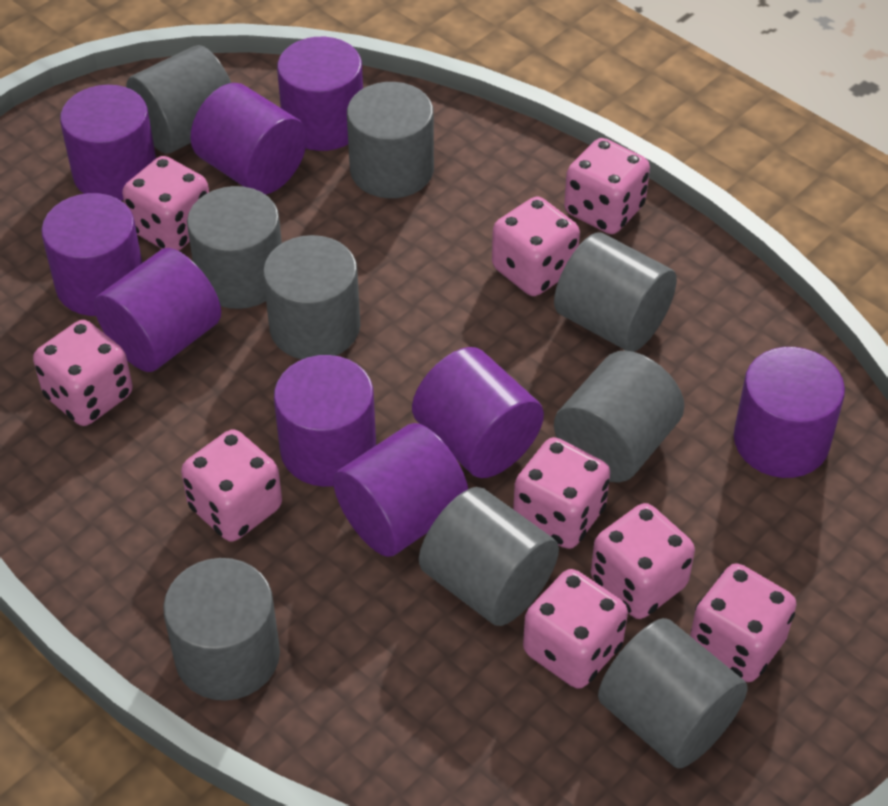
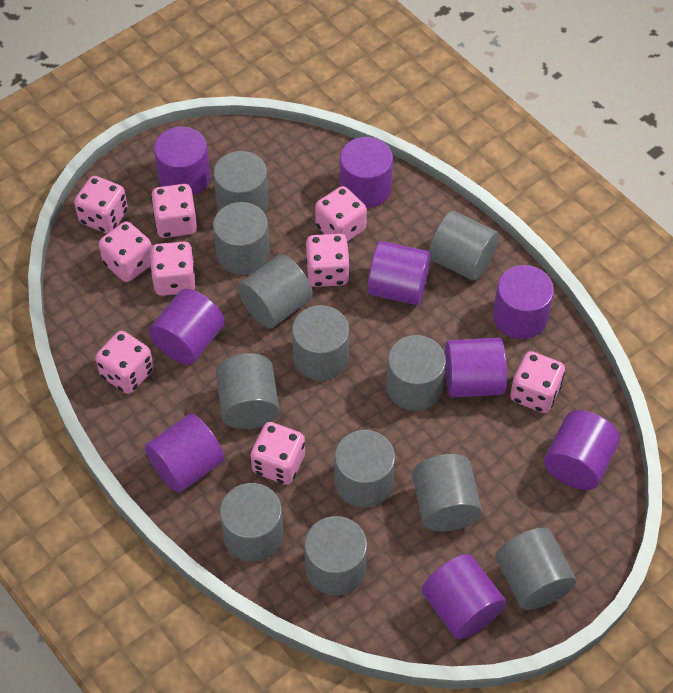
grey cylinder: [126,45,231,154] [163,558,280,701] [187,186,282,309] [263,235,360,359] [347,82,434,198] [419,487,559,626] [554,233,677,352] [554,351,684,482] [598,618,748,768] = 9 -> [213,151,269,213] [213,202,270,275] [216,353,279,429] [220,483,283,562] [238,254,313,329] [292,305,349,380] [304,516,367,596] [334,430,395,508] [386,335,446,411] [412,454,482,532] [429,211,499,281] [495,528,577,610] = 12

